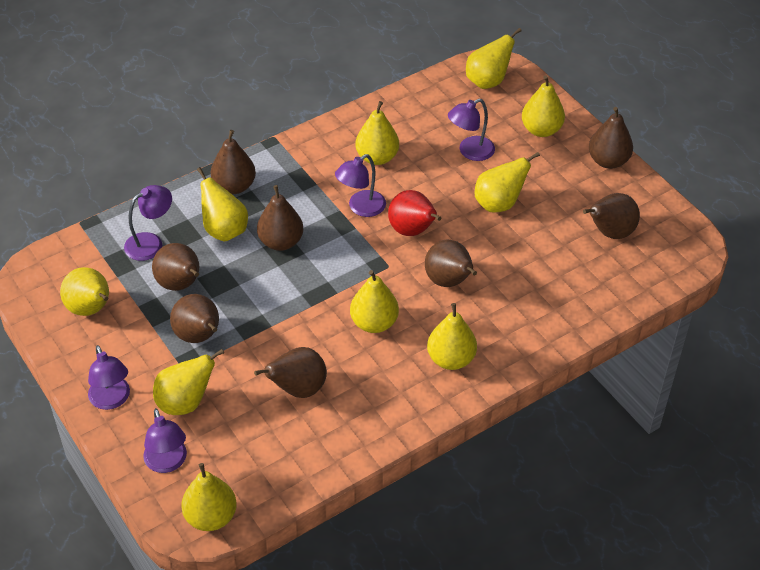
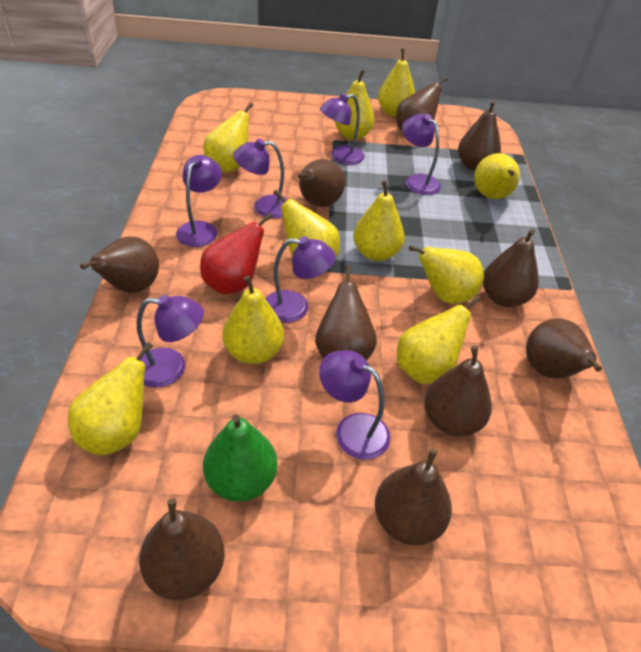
brown pear: [152,243,199,291] [170,294,219,343] [211,130,256,194] [254,347,327,398] [257,185,303,251] [425,240,477,287] [583,193,640,239] [589,107,633,169] = 8 -> [80,236,159,293] [139,498,225,600] [298,159,345,207] [315,265,377,360] [375,449,452,545] [396,77,447,130] [424,346,492,436] [458,100,501,171] [483,229,539,307] [526,318,602,379] = 10
green pear: none = 0 -> [203,414,278,502] = 1
purple lamp: [88,345,130,410] [124,185,172,261] [143,408,187,473] [335,154,386,217] [448,99,495,161] = 5 -> [137,295,204,388] [176,155,222,247] [233,139,288,218] [265,236,336,323] [319,350,390,460] [320,93,365,165] [402,114,441,195] = 7

